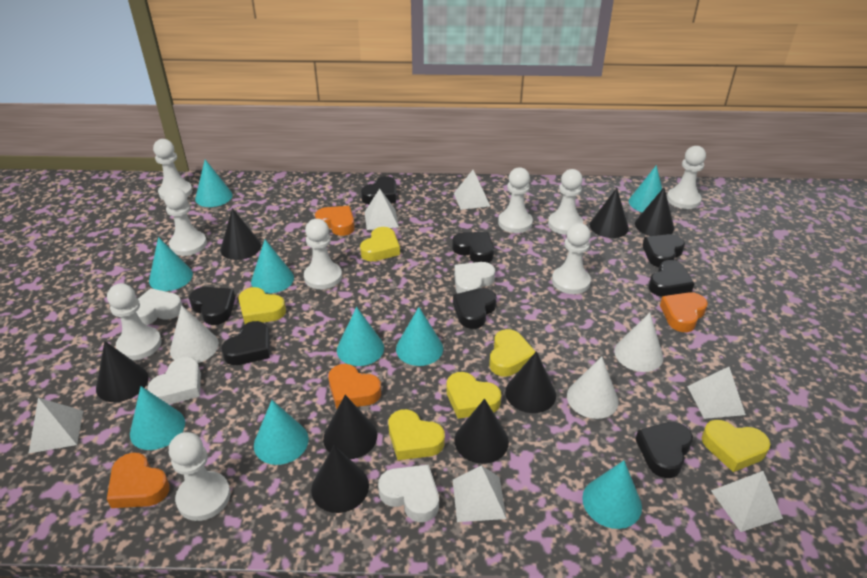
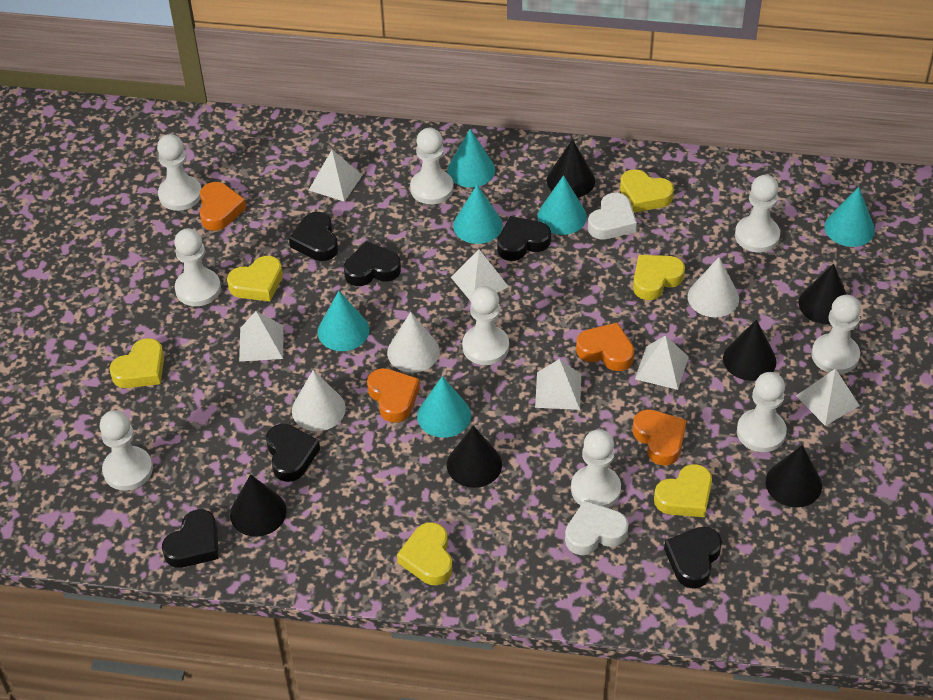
black cone: [96,341,149,402] [220,208,261,260] [311,445,369,513] [323,395,377,459] [455,399,509,464] [505,351,556,413] [590,188,629,238] [635,188,674,236] = 8 -> [230,474,287,537] [447,426,502,488] [547,139,595,198] [723,319,776,381] [765,445,822,507] [799,264,847,324] = 6
black heart: [189,287,235,325] [221,321,270,365] [361,176,396,204] [452,232,494,263] [453,288,497,329] [635,422,693,478] [642,234,685,267] [648,260,694,297] = 8 -> [162,509,219,568] [266,424,320,482] [289,212,338,261] [344,241,401,286] [497,216,551,261] [664,527,722,588] = 6
turquoise cone: [130,386,185,450] [149,237,193,291] [195,160,233,207] [251,240,294,293] [254,400,309,465] [337,307,384,366] [396,307,443,366] [582,461,642,529] [629,165,662,212] = 9 -> [318,291,370,351] [417,376,471,438] [447,129,495,188] [453,185,503,244] [537,175,587,235] [824,187,875,247] = 6
white heart: [136,288,183,325] [147,357,201,404] [378,464,439,522] [454,262,495,294] = 4 -> [565,500,628,555] [588,193,637,240] = 2

